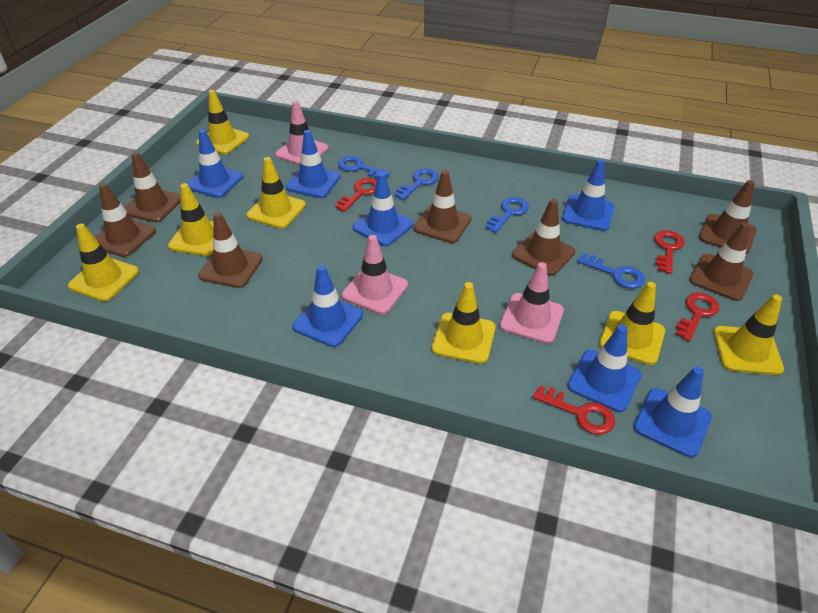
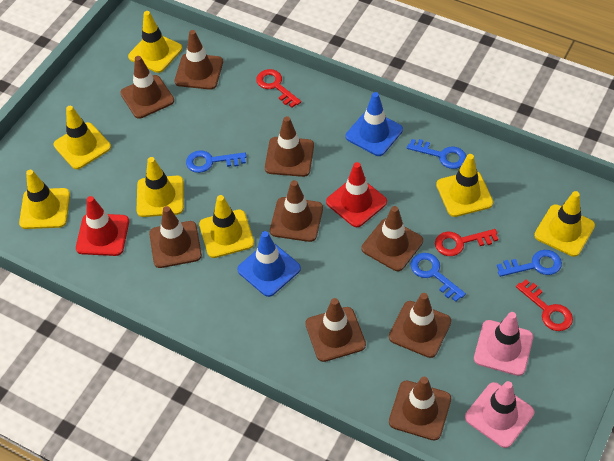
blue traffic cone: [187,129,243,198] [286,130,341,198] [293,265,363,347] [353,172,414,246] [562,159,615,231] [568,325,642,412] [634,366,712,458] = 7 -> [237,231,301,297] [346,92,403,156] = 2
brown traffic cone: [95,183,156,257] [124,152,181,223] [198,212,263,288] [414,170,472,243] [512,199,575,276] [689,222,754,301] [699,180,757,254] = 7 -> [120,56,174,119] [149,206,202,268] [175,30,223,90] [265,116,314,177] [270,180,323,242] [305,298,366,362] [362,206,423,271] [389,293,451,358] [389,377,451,441] = 9
pink traffic cone: [275,101,328,165] [342,235,408,314] [500,262,564,344] = 3 -> [465,381,534,448] [474,312,533,376] = 2
red key: [335,178,377,212] [533,385,615,435] [654,230,685,274] [676,293,720,341] = 4 -> [256,69,301,108] [435,229,499,256] [516,279,573,331] = 3
red traffic cone: none = 0 -> [76,196,129,256] [326,162,387,227] = 2

